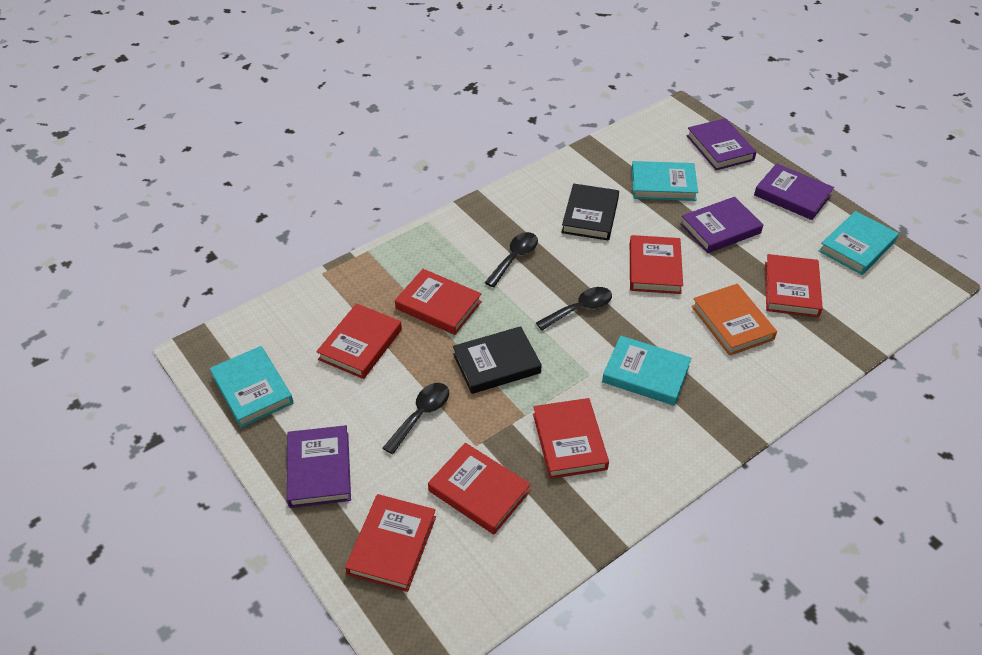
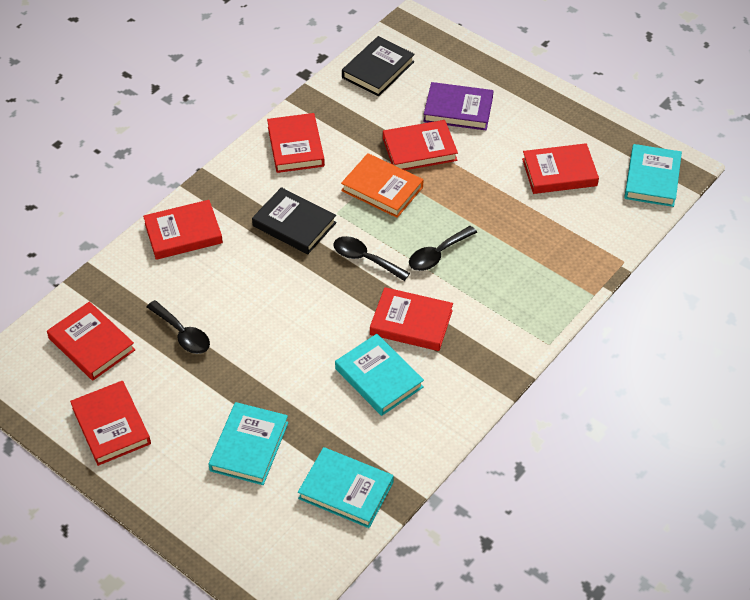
purple book: [287,425,351,508] [680,197,763,253] [686,118,757,170] [754,163,834,220] = 4 -> [423,82,493,130] = 1

